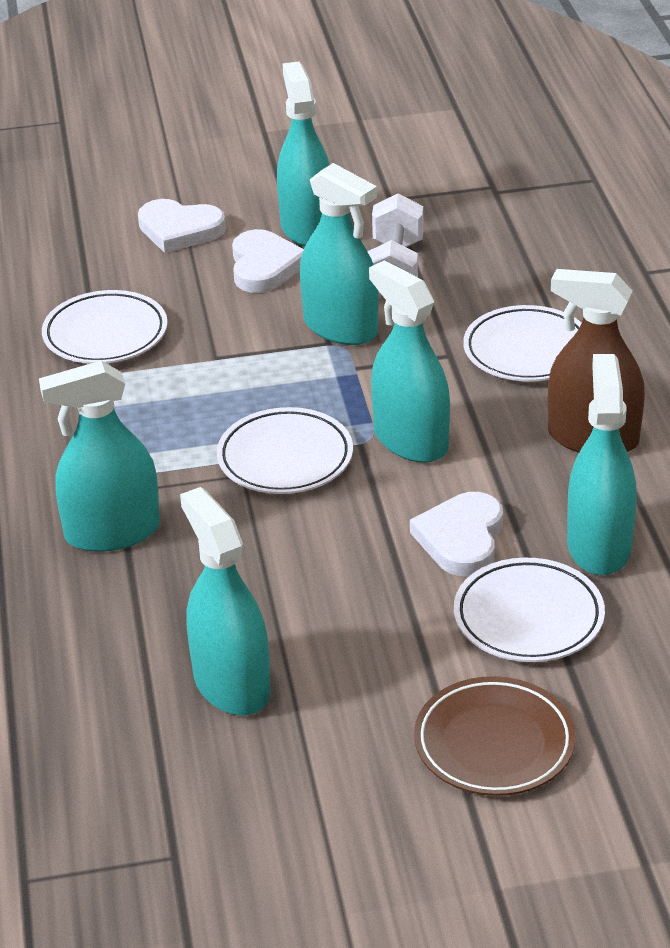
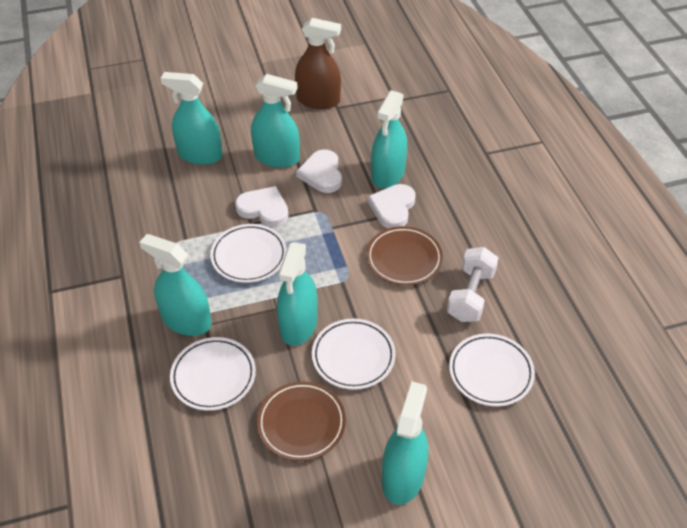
brown plate: [414,676,576,796] = 1 -> [257,381,346,461] [366,226,443,286] = 2

